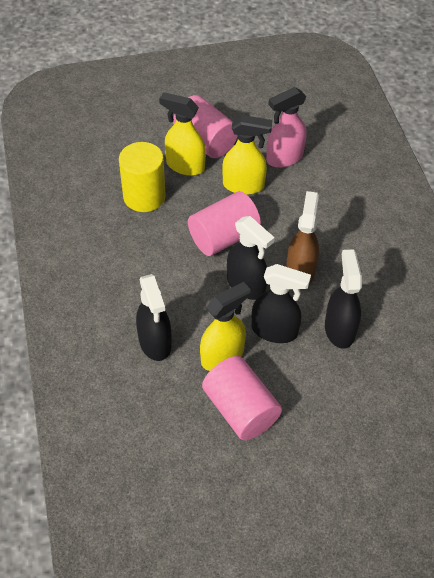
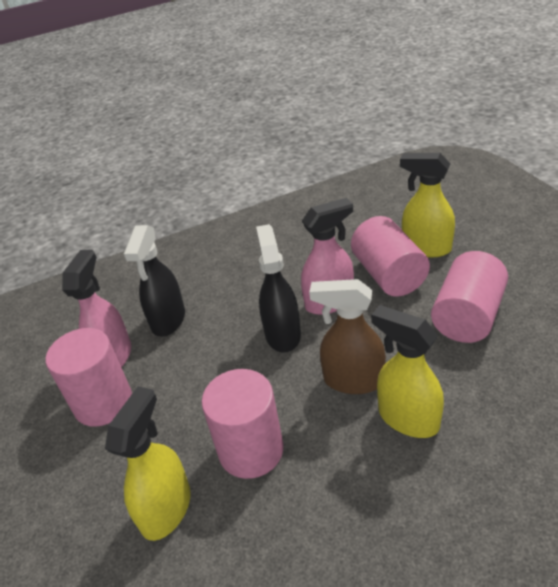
black spray bottle: [136,274,172,361] [227,216,275,300] [252,264,311,343] [325,249,362,349] = 4 -> [124,225,185,337] [256,224,301,353] = 2
pink cylinder: [173,95,237,158] [188,191,261,256] [202,356,282,440] = 3 -> [46,328,132,427] [202,369,283,479] [351,216,430,297] [431,251,508,343] = 4
pink spray bottle: [266,87,307,168] = 1 -> [62,250,131,368] [301,198,354,315] = 2
yellow cylinder: [119,142,166,212] = 1 -> none = 0

